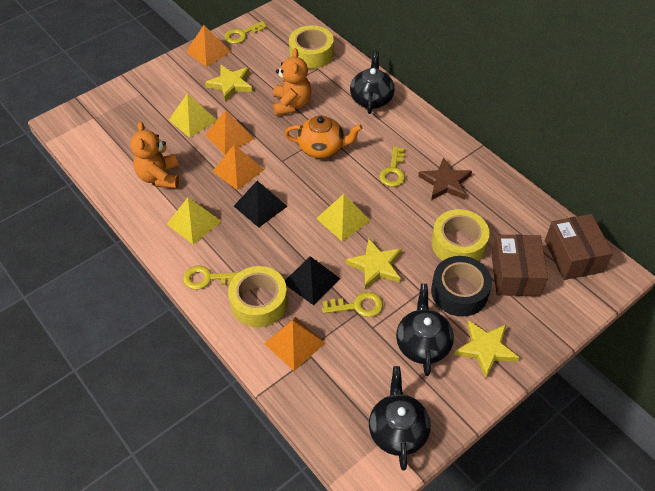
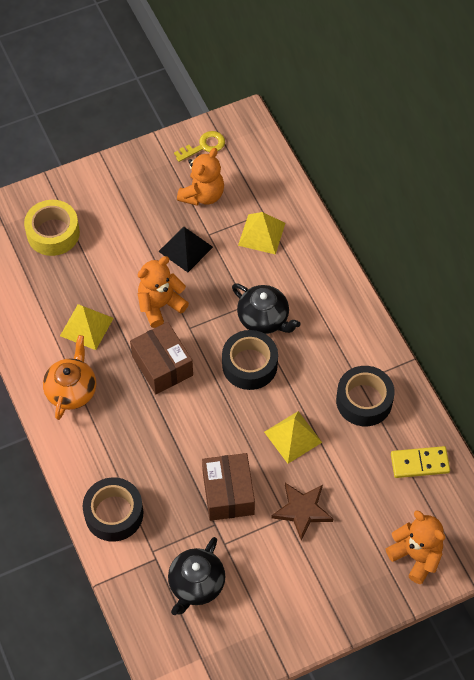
black pyramid: [234,181,287,228] [285,256,340,305] = 2 -> [158,226,213,272] = 1
black tape: [431,256,492,317] = 1 -> [83,477,143,542] [222,330,278,390] [336,366,395,426] = 3
black teapot: [350,50,395,114] [369,366,431,471] [396,284,454,376] = 3 -> [168,537,226,615] [232,284,301,334] = 2
orange pyramid: [186,25,231,67] [205,110,254,155] [212,144,264,190] [264,317,325,371] = 4 -> none = 0
orange teddy bear: [130,122,179,188] [273,48,312,116] = 2 -> [138,256,189,328] [177,148,224,206] [386,510,445,584] = 3
yellow domino: none = 0 -> [391,446,450,478] = 1
yellow key: [183,266,239,290] [224,21,267,44] [322,292,383,317] [379,146,405,187] = 4 -> [174,131,225,162] = 1
yellow star: [205,65,253,101] [346,238,402,289] [454,320,519,378] = 3 -> none = 0
yellow tape: [228,266,288,327] [289,25,334,69] [431,209,489,261] = 3 -> [24,200,80,256] = 1

